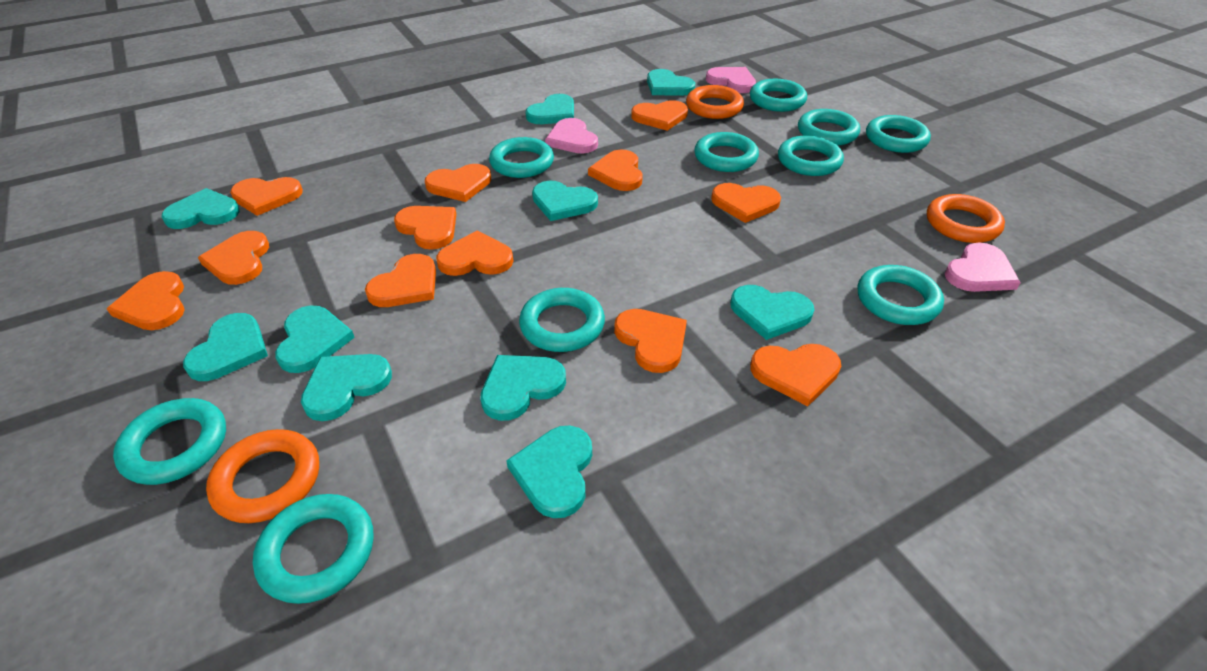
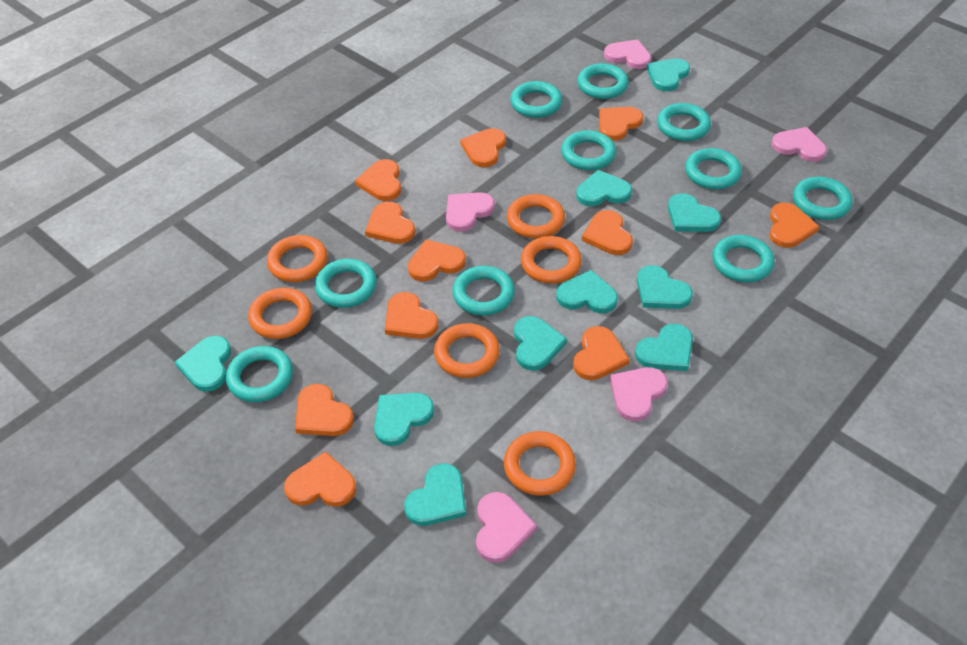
orange heart: [107,271,185,330] [198,231,269,285] [230,177,303,216] [365,254,436,307] [394,206,456,250] [425,164,491,202] [436,230,513,276] [588,150,643,191] [614,309,687,373] [631,100,688,131] [711,183,781,223] [750,344,841,406] = 12 -> [284,451,356,507] [295,384,354,436] [355,159,401,201] [365,202,415,244] [385,292,438,339] [408,240,466,281] [460,128,506,167] [573,326,630,380] [582,210,633,255] [599,107,643,141] [769,203,819,248] = 11
orange ring: [206,429,319,523] [686,85,744,119] [927,194,1005,243] = 3 -> [248,288,312,339] [267,235,328,282] [434,323,500,378] [504,431,576,496] [507,194,565,238] [521,236,582,284] = 6
pink heart: [545,118,598,154] [706,67,756,93] [944,242,1021,292] = 3 -> [446,192,495,232] [476,492,537,563] [604,39,651,69] [610,367,668,421] [771,127,827,162] = 5

